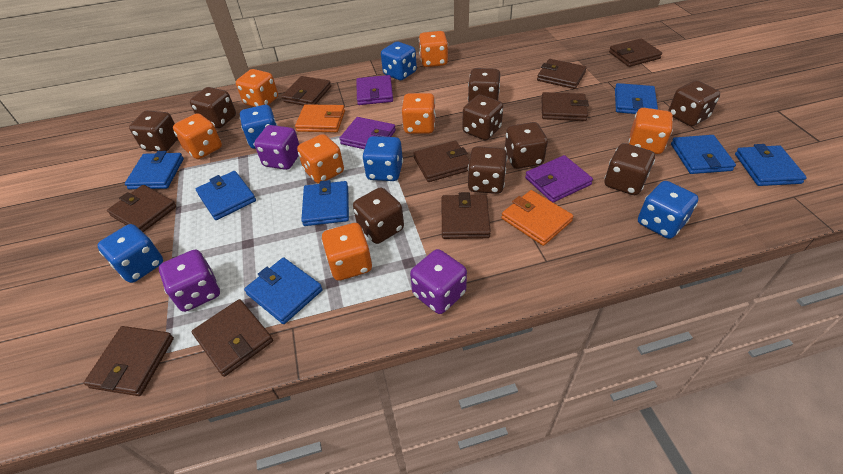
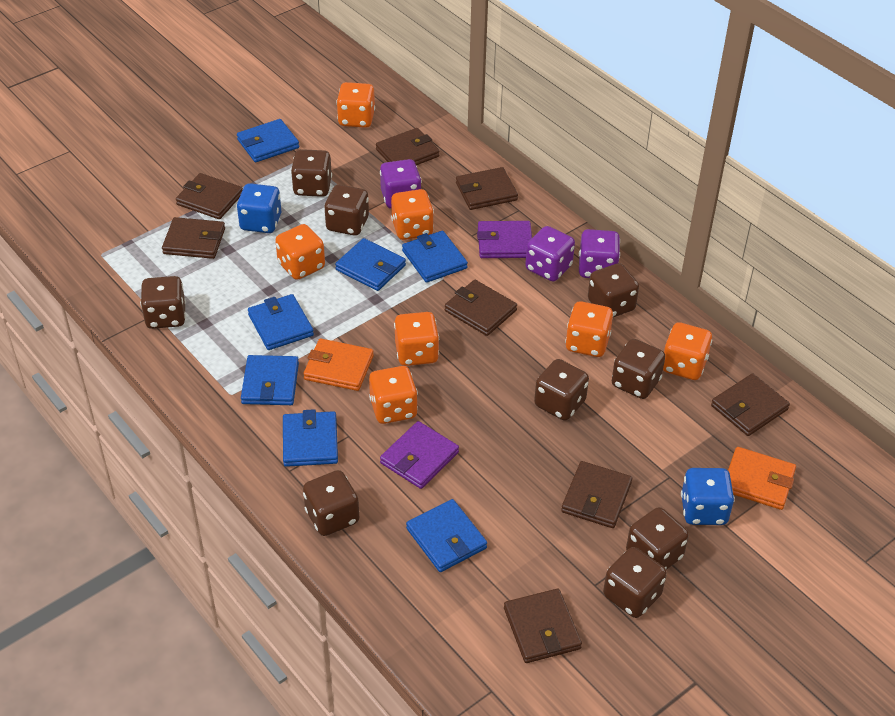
blue dice: [97,224,163,283] [240,105,278,149] [362,136,403,181] [381,42,417,80] [638,181,698,239] = 5 -> [237,183,281,233] [681,468,735,525] = 2
brown wallet: [84,326,174,396] [107,185,177,232] [191,299,273,377] [282,76,331,106] [413,141,470,182] [442,192,491,239] [537,59,587,89] [541,92,589,121] [609,39,662,67] = 9 -> [162,217,225,259] [176,173,243,219] [376,128,439,165] [445,280,517,336] [456,167,518,210] [504,589,582,663] [561,461,632,528] [711,374,790,436] = 8
purple wallet: [339,117,396,149] [356,75,393,105] [525,155,593,203] = 3 -> [380,421,459,489] [477,221,532,258] = 2

